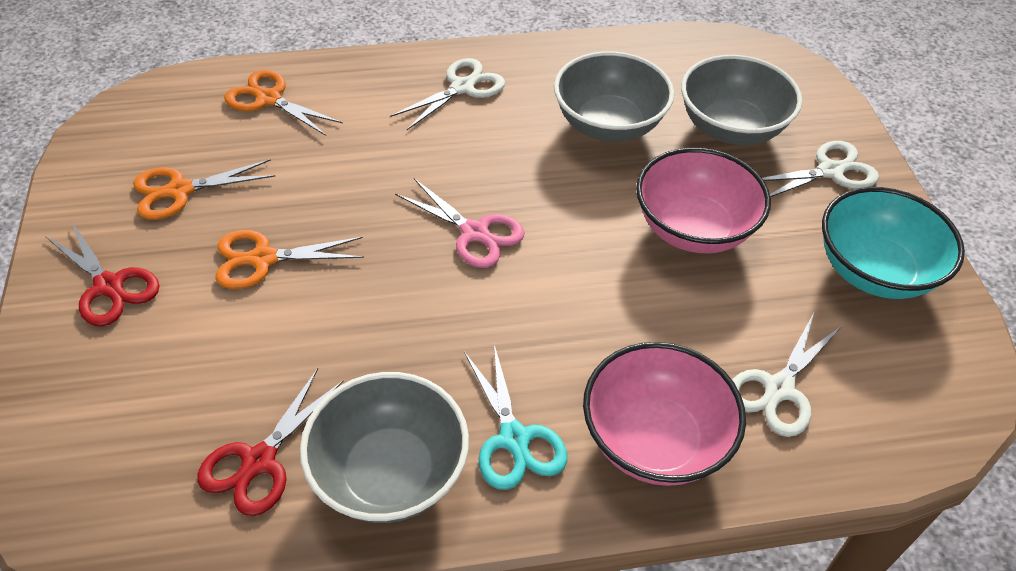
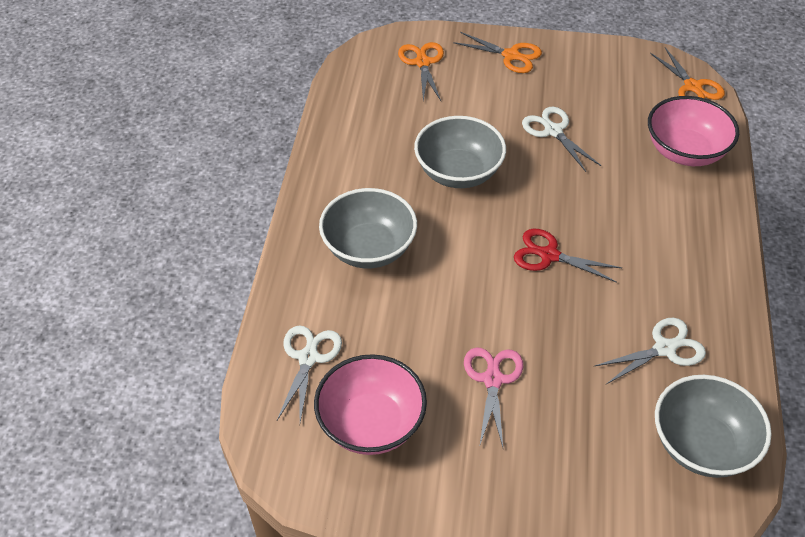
red scissors: [45,221,160,326] [197,368,344,516] = 2 -> [514,229,622,283] = 1
turquoise bowl: [822,187,965,299] = 1 -> none = 0
turquoise scissors: [464,344,567,490] = 1 -> none = 0

